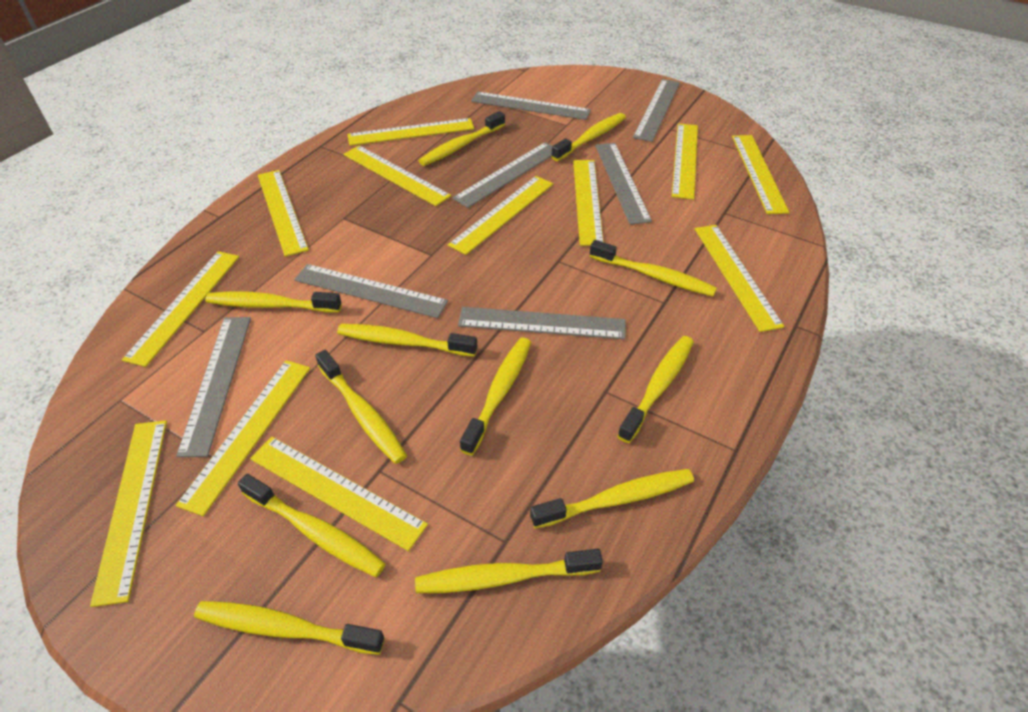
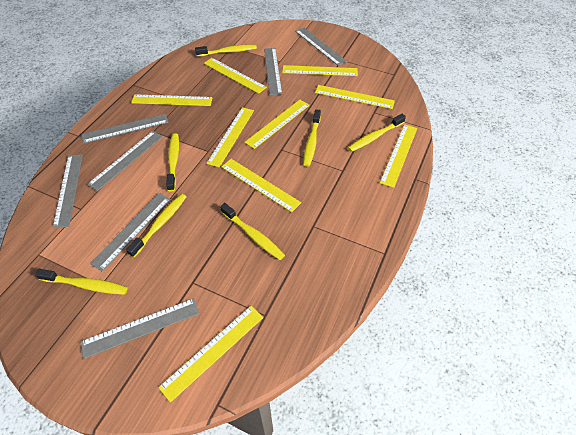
yellow ruler: [90,420,167,607] [122,251,239,367] [176,360,310,516] [250,437,428,551] [258,170,309,257] [343,146,451,206] [348,118,474,146] [448,176,553,255] [573,160,604,246] [672,123,698,200] [695,225,785,332] [732,135,790,214] = 12 -> [131,94,212,106] [158,306,263,402] [204,58,267,94] [206,107,254,167] [221,159,301,212] [244,100,310,149] [282,65,358,76] [315,85,395,109] [380,124,417,188] = 9
yellow toothbrush: [194,601,384,655] [205,291,342,312] [238,474,386,577] [315,350,407,464] [337,324,478,357] [415,549,603,593] [419,111,505,166] [460,338,531,455] [530,469,694,529] [551,113,626,161] [590,240,717,296] [617,336,694,443] = 12 -> [35,269,128,295] [126,194,186,258] [166,133,179,192] [195,45,257,57] [220,203,285,260] [303,109,321,167] [348,114,406,152] = 7

